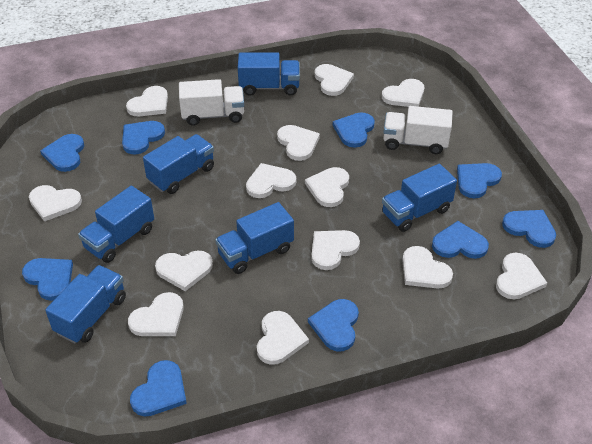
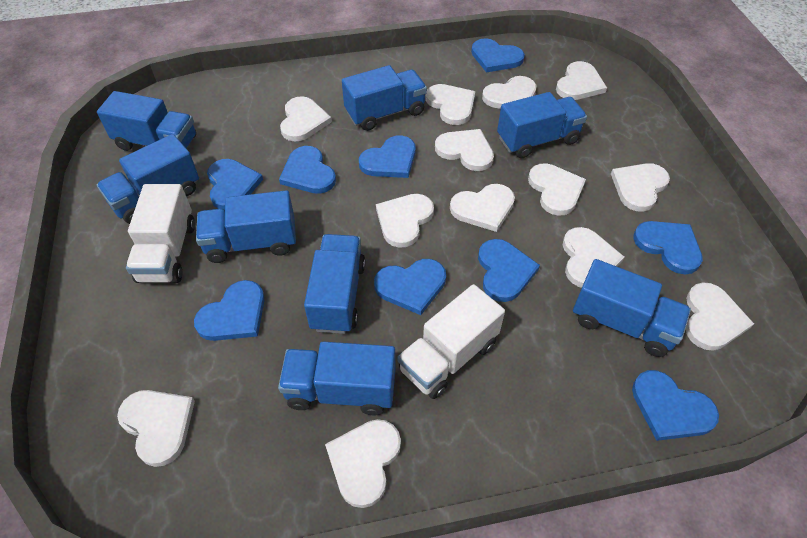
blue truck: [45,265,126,343] [78,186,154,263] [143,134,214,194] [215,202,294,274] [238,52,300,96] [382,164,457,232] = 6 -> [97,91,196,151] [97,134,199,224] [196,190,296,263] [278,342,396,415] [304,234,366,334] [342,65,427,131] [497,92,587,158] [573,259,691,357] = 8

